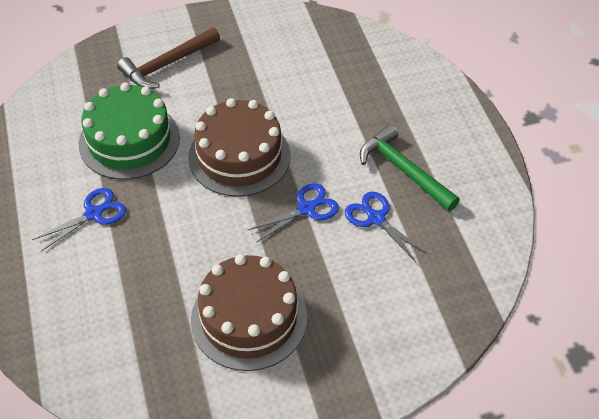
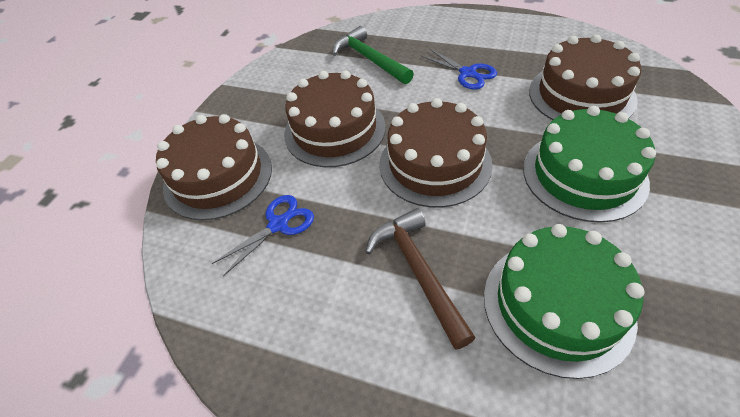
blue scissors: [32,188,126,251] [248,183,339,243] [345,191,428,262] = 3 -> [212,195,314,276] [421,48,497,90] = 2
brown cake: [188,98,290,197] [191,254,307,371] = 2 -> [156,114,272,220] [284,70,386,167] [379,98,493,208] [529,34,641,120] = 4
green cake: [79,83,180,180] = 1 -> [484,224,645,379] [523,106,656,223] = 2

